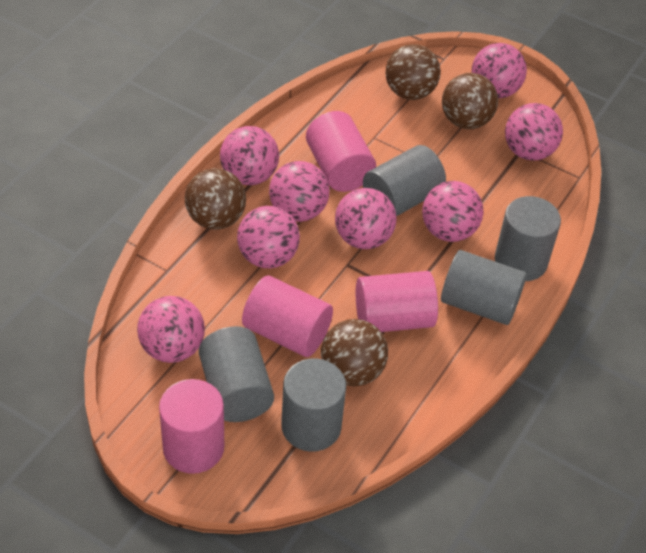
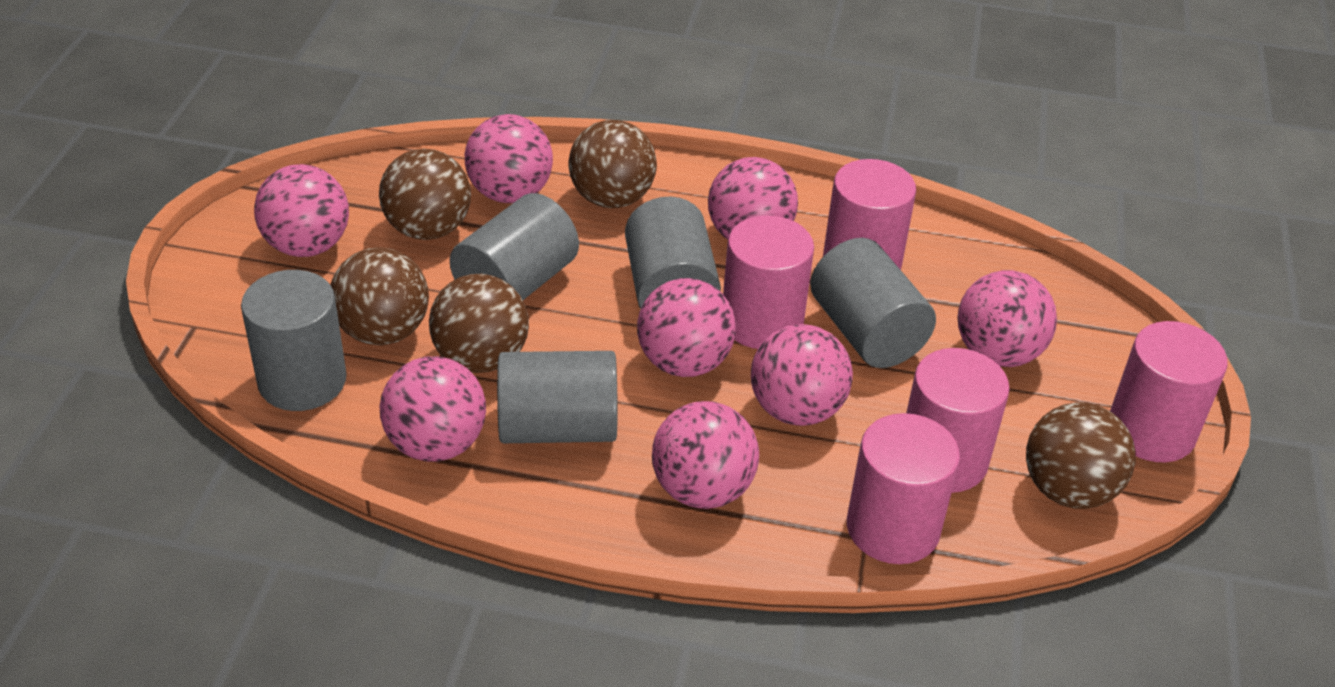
brown ball: [185,168,246,230] [321,319,388,386] [385,44,441,100] [442,73,498,129] = 4 -> [330,247,429,345] [379,149,471,240] [429,274,529,373] [569,120,657,208] [1026,402,1136,509] = 5
pink cylinder: [159,379,224,474] [242,275,333,357] [306,111,376,192] [356,271,438,332] = 4 -> [723,216,814,349] [823,159,916,270] [847,413,960,564] [906,348,1010,493] [1110,321,1228,463] = 5

